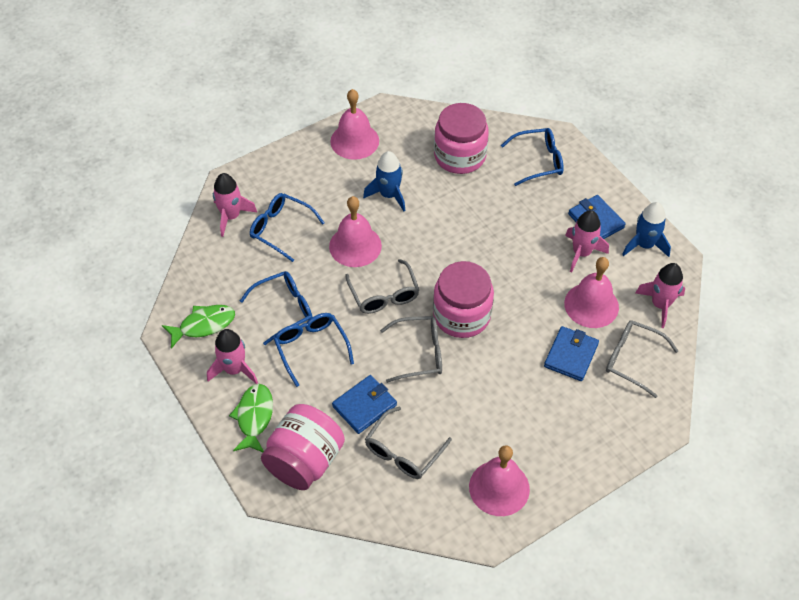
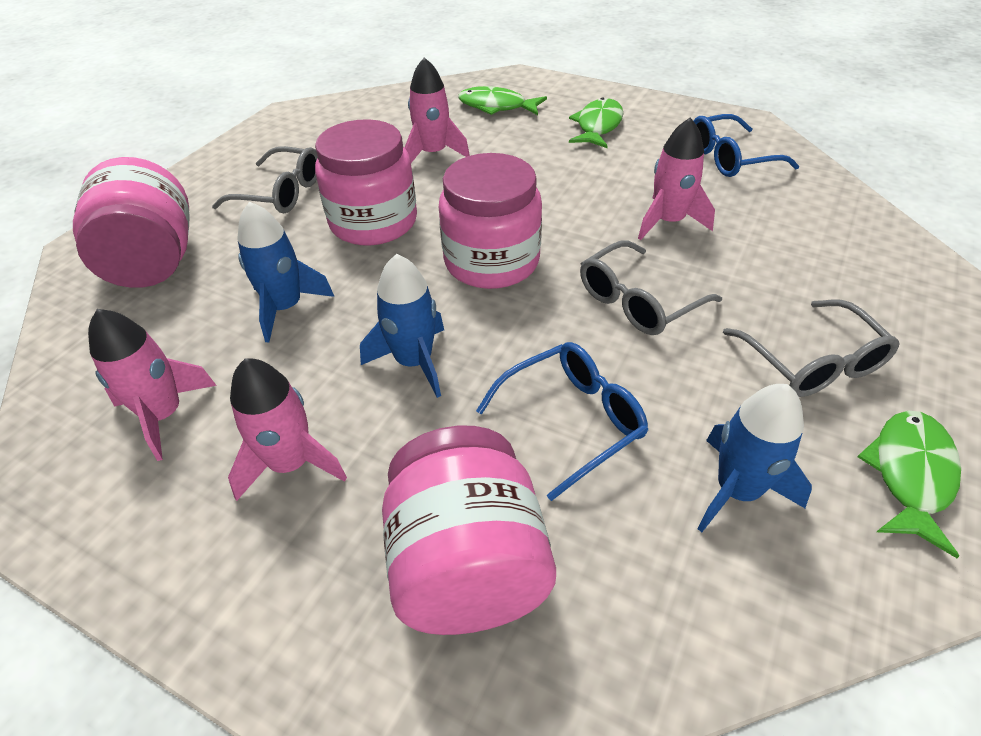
blue glasses: [240,271,312,345] [250,193,324,262] [274,313,354,387] [501,128,564,186] = 4 -> [476,342,648,501] [693,114,799,177] = 2
blue rocket: [363,151,406,211] [622,202,671,257] = 2 -> [238,202,334,342] [360,254,444,398] [697,384,812,532] = 3
blue wallet: [332,375,397,434] [544,326,599,381] [568,195,626,239] = 3 -> none = 0
green fish: [162,305,235,349] [229,384,273,452] = 2 -> [458,86,547,115] [569,97,623,148] [857,411,961,558] = 3
grey glasses: [345,259,419,314] [365,406,452,479] [380,316,442,383] [606,320,678,398] = 4 -> [212,146,318,214] [580,241,722,335] [723,300,900,397] = 3
pink bell: [329,196,382,267] [330,89,379,160] [469,445,530,516] [564,257,619,328] = 4 -> none = 0
pink jar: [261,404,345,490] [433,261,494,338] [434,103,489,174] = 3 -> [73,157,190,288] [315,119,417,245] [382,426,556,635] [439,153,542,289] = 4

